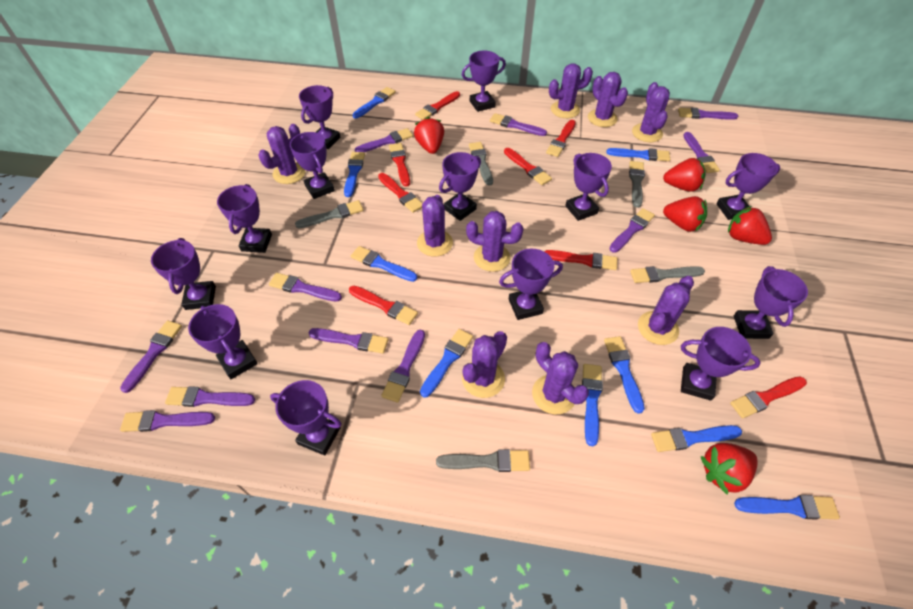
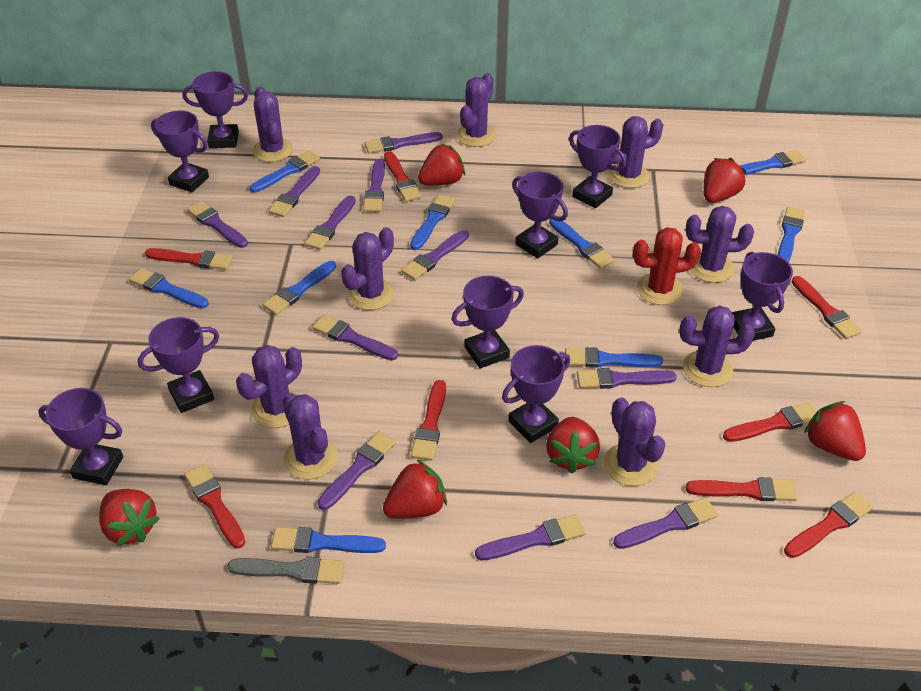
grey brush: [295,200,363,228] [436,449,530,472] [469,142,493,185] [629,161,645,208] [630,266,705,283] = 5 -> [227,557,344,584] = 1
purple trophy: [151,238,216,310] [188,304,258,379] [217,184,272,253] [270,380,342,455] [290,132,335,199] [299,85,340,149] [439,152,481,221] [462,50,506,112] [499,249,563,320] [565,153,612,221] [681,327,761,401] [716,153,780,220] [734,266,808,339] = 13 -> [38,388,123,485] [138,317,219,413] [151,111,209,192] [182,71,248,148] [451,276,524,369] [502,345,570,443] [512,172,568,258] [569,125,626,208] [732,252,793,340] = 9
red cactus: none = 0 -> [633,227,701,305] = 1
red strawberry: [414,117,444,154] [663,158,706,192] [663,196,707,232] [701,443,757,495] [728,206,772,245] = 5 -> [99,489,160,546] [383,460,447,519] [418,144,465,186] [546,417,600,474] [704,158,747,203] [804,401,866,461] = 6

